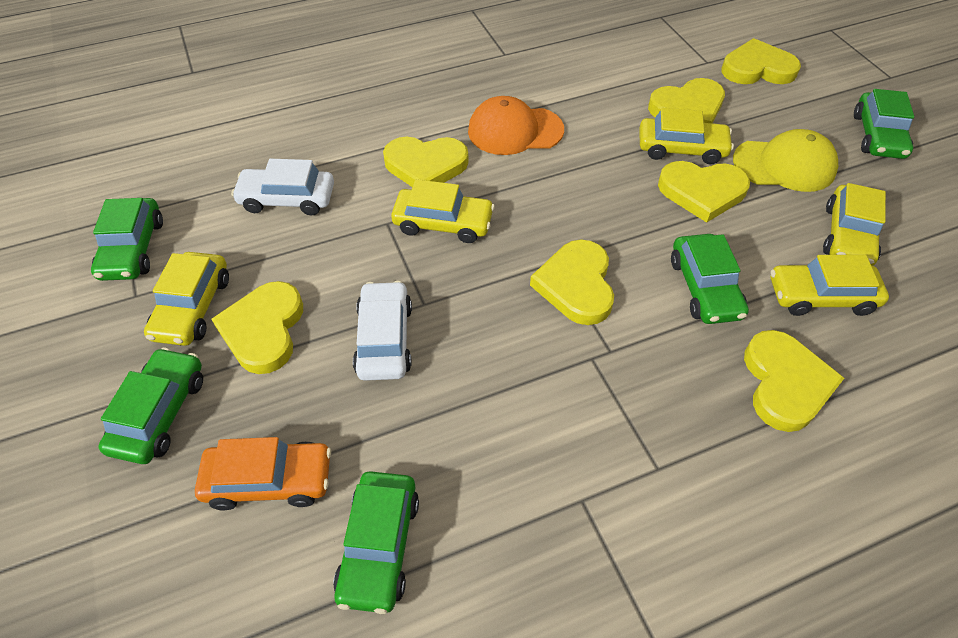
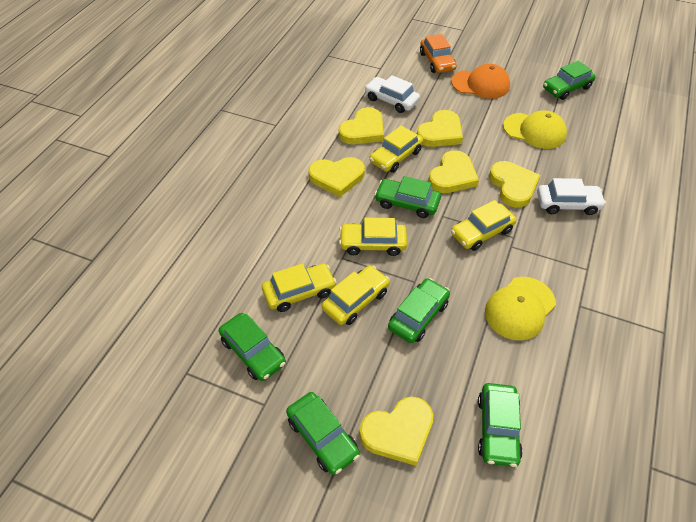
green car: [91,198,163,281] [98,348,203,464] [333,471,419,614] [671,234,749,324] [854,89,914,159] = 5 -> [219,313,286,381] [286,392,360,475] [375,176,441,218] [388,278,450,343] [478,383,523,467] [543,61,596,100] = 6
yellow cap: [733,129,838,192] = 1 -> [485,277,556,341] [503,110,567,149] = 2
yellow heart: [211,281,303,374] [383,137,468,187] [530,240,614,325] [648,78,725,123] [658,161,750,223] [722,38,801,84] [744,330,844,432] = 7 -> [308,157,365,197] [339,107,384,144] [360,396,433,466] [417,110,463,147] [428,150,479,193] [489,161,540,208] = 6

